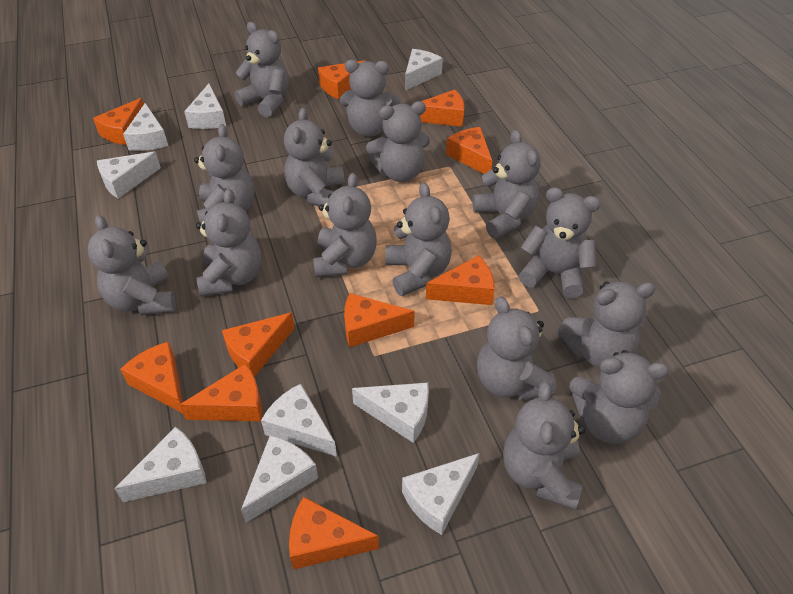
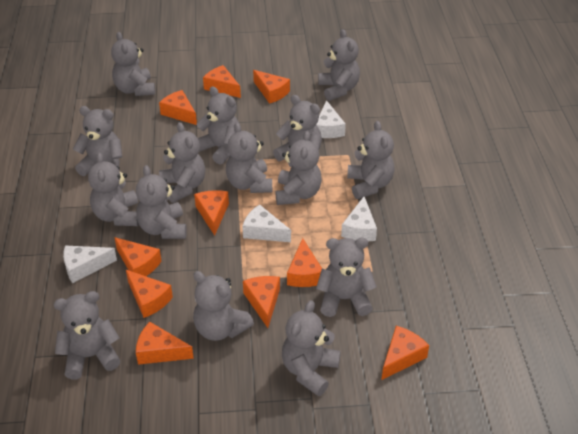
white cheese: [97,152,161,199] [114,427,207,502] [123,103,168,151] [184,84,226,129] [241,435,318,523] [261,384,337,457] [352,383,429,443] [402,453,480,535] [405,49,443,91] = 9 -> [63,245,117,283] [242,205,291,242] [316,100,346,138] [341,196,377,241] = 4

